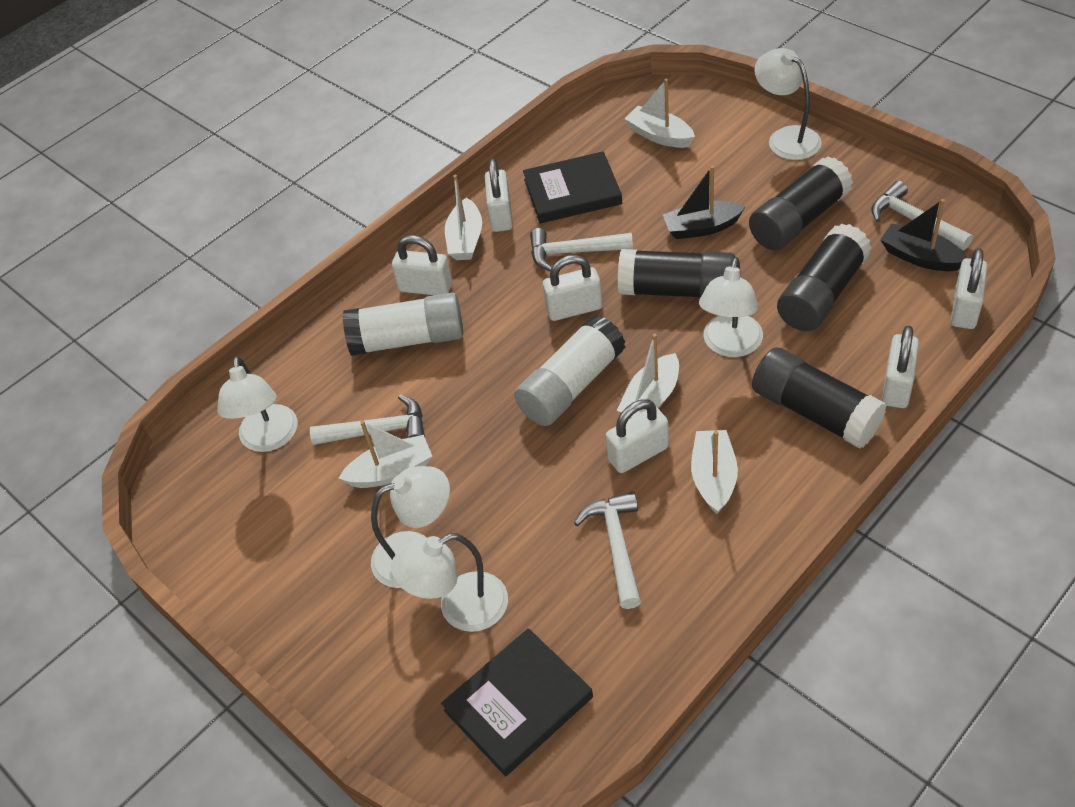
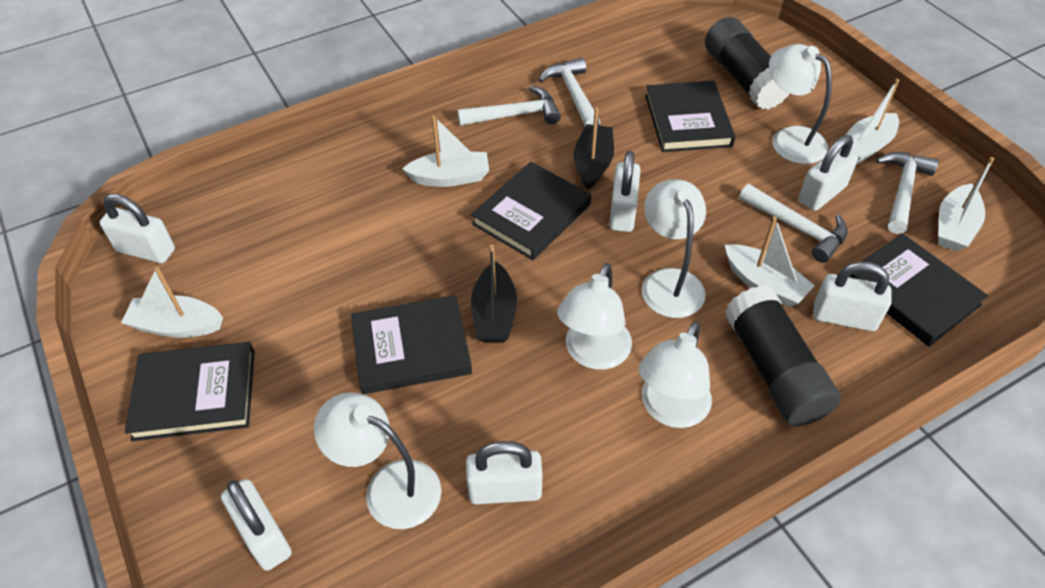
black book: [441,628,593,776] [523,151,622,224] = 2 -> [125,342,255,441] [351,295,472,394] [471,162,591,260] [645,81,735,152] [849,233,988,347] = 5
black glue stick: [618,249,735,298] [749,156,853,250] [752,347,886,449] [777,223,872,331] = 4 -> [705,17,789,109] [725,285,841,426] = 2
white glue stick: [343,293,463,356] [514,315,626,426] = 2 -> none = 0

